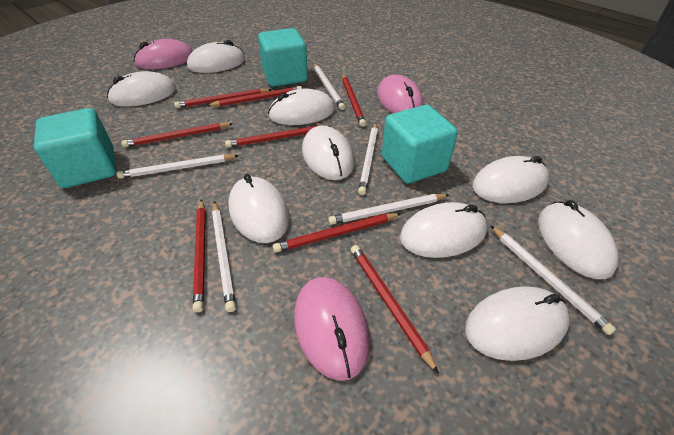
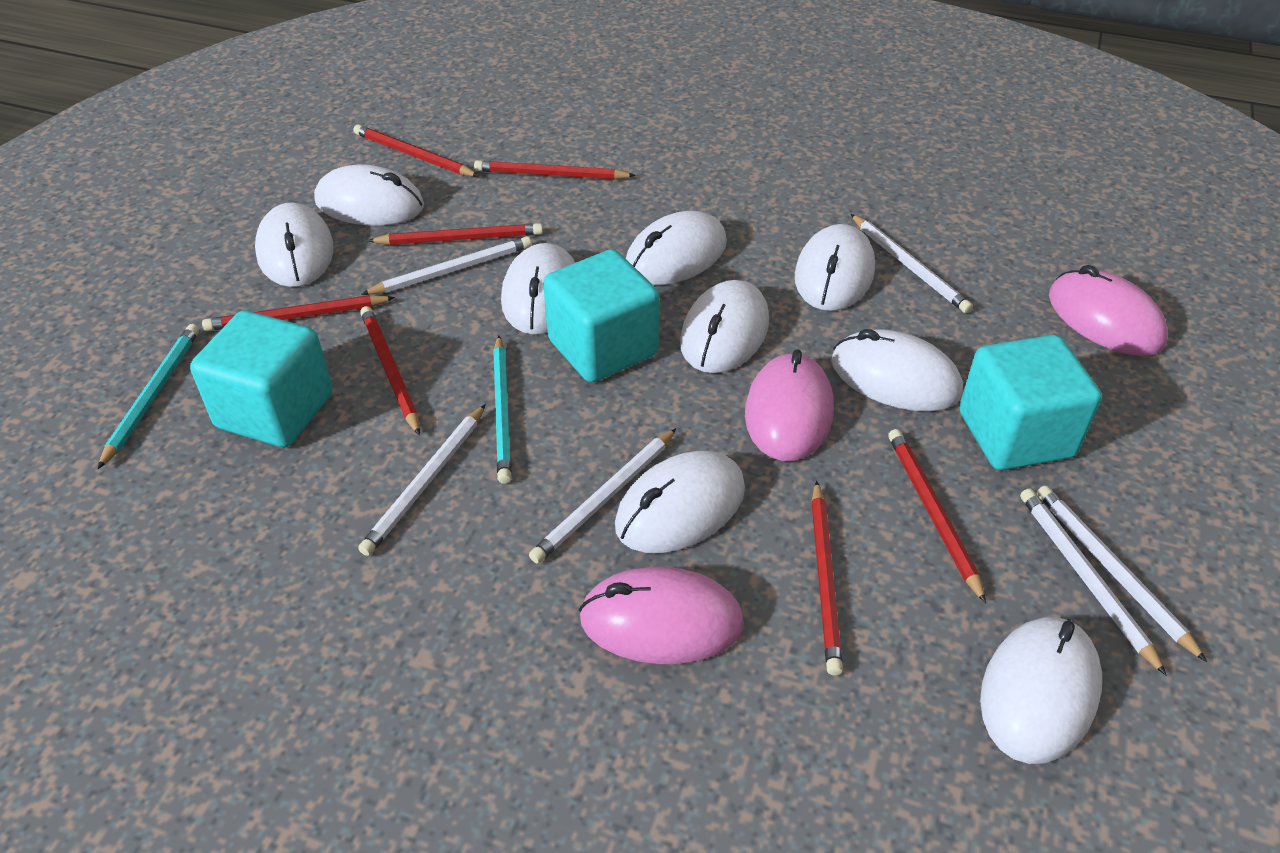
red pencil: [121,123,233,147] [174,88,272,108] [193,199,206,312] [207,86,302,107] [225,125,332,148] [273,213,402,253] [342,74,366,127] [351,245,439,374] = 8 -> [202,295,395,331] [354,124,479,177] [360,306,420,436] [368,223,543,245] [474,160,636,179] [812,480,843,676] [888,429,986,603] = 7
turquoise pencil: none = 0 -> [98,324,199,469] [493,335,512,484] = 2

